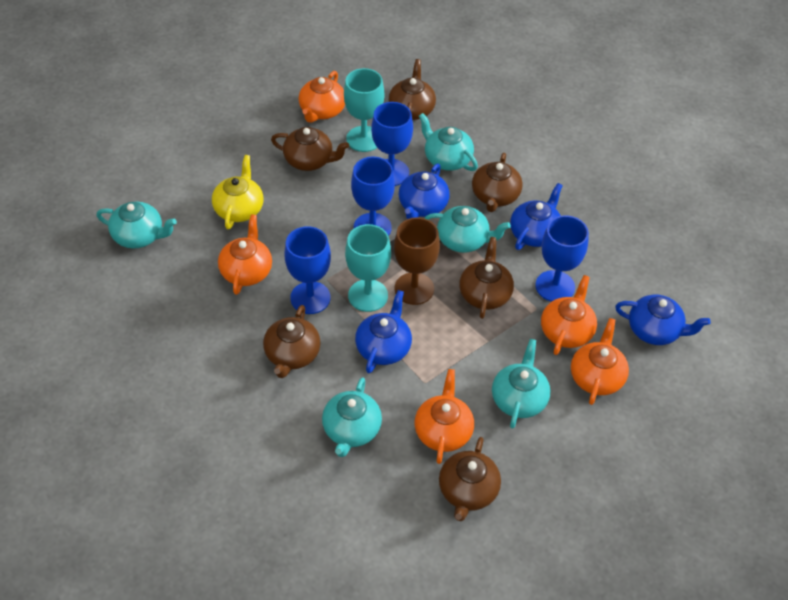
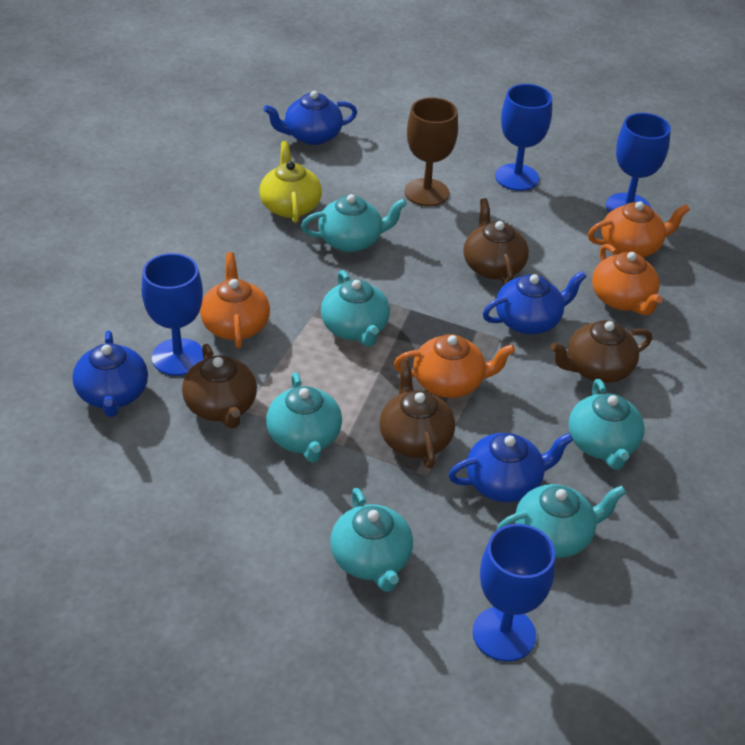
brown teapot: [263,305,321,378] [271,127,349,171] [389,59,436,120] [439,437,501,521] [459,237,514,319] [472,153,523,212] = 6 -> [182,344,257,429] [379,359,455,468] [463,198,529,284] [550,320,652,383] = 4
orange teapot: [218,214,272,295] [298,71,345,123] [415,369,474,464] [541,275,597,355] [571,318,629,405] = 5 -> [200,252,270,348] [394,334,515,398] [588,201,690,257] [592,244,663,315] = 4
turquoise goblet: [344,68,384,152] [345,224,391,312] = 2 -> none = 0
turquoise teapot: [96,202,177,248] [322,377,382,457] [419,113,478,171] [425,206,511,253] [492,339,551,429] = 5 -> [266,372,342,463] [301,194,407,252] [321,270,390,346] [330,488,413,592] [497,484,626,558] [568,379,645,470] = 6

